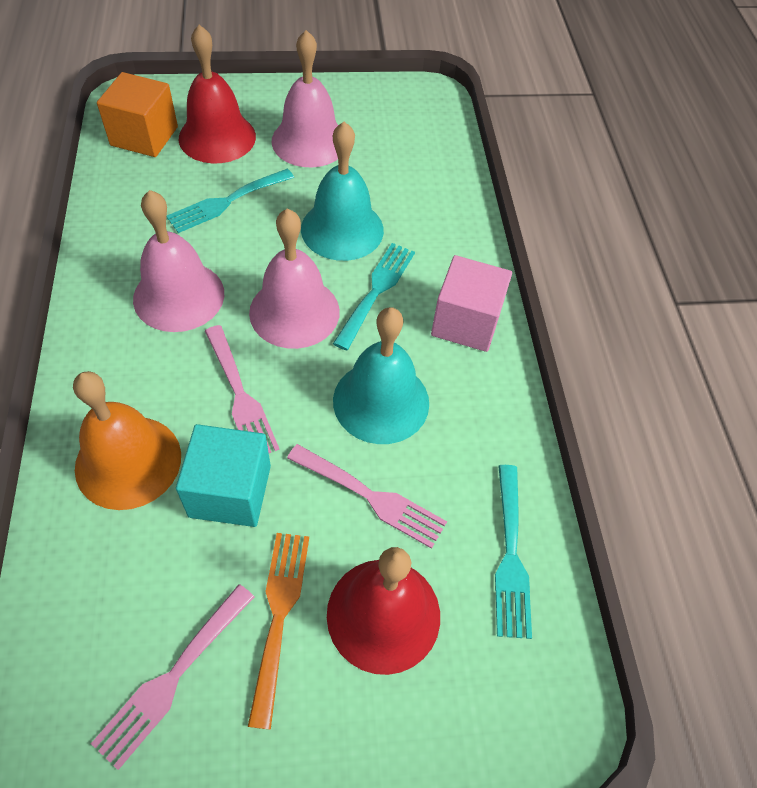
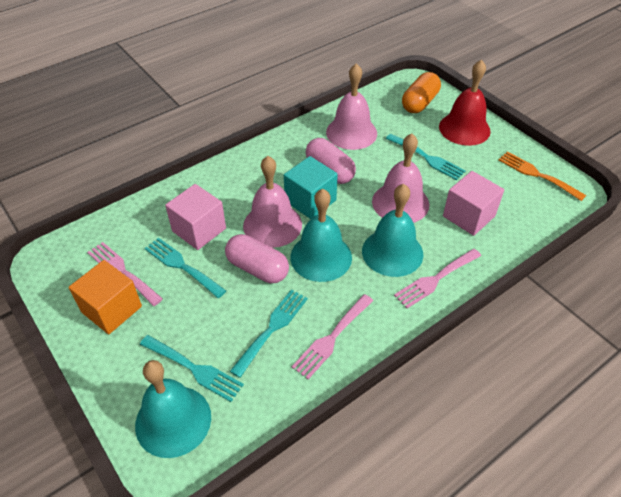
orange bell: [73,371,181,510] = 1 -> none = 0
orange capsule: none = 0 -> [402,72,441,113] = 1
pink capsule: none = 0 -> [225,234,289,283] [306,138,356,184] = 2
pink cube: [431,255,512,352] = 1 -> [165,184,226,250] [443,171,504,236] = 2
red bell: [179,25,256,164] [327,547,440,675] = 2 -> [439,59,491,146] = 1
turquoise bell: [301,122,384,261] [333,307,429,444] = 2 -> [135,360,211,458] [290,189,352,282] [362,184,423,277] = 3
turquoise fork: [166,169,294,233] [333,243,415,350] [495,465,532,639] = 3 -> [140,335,244,402] [145,237,226,298] [230,290,308,378] [386,134,466,180] = 4

